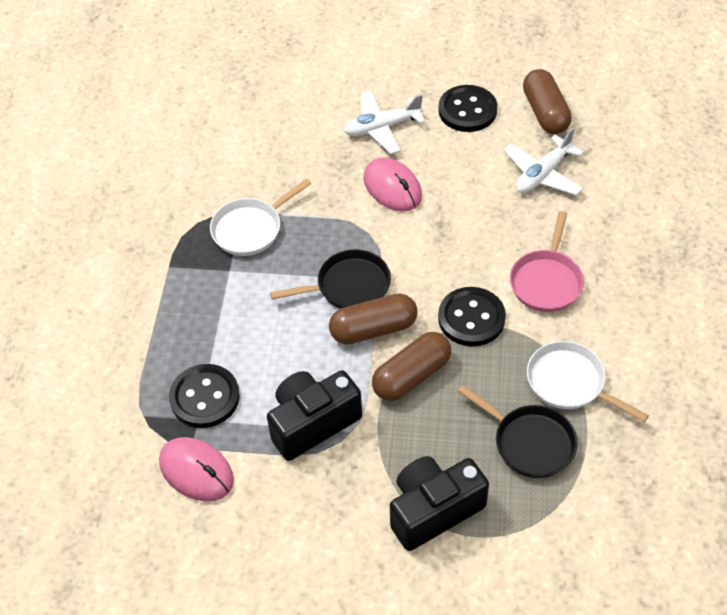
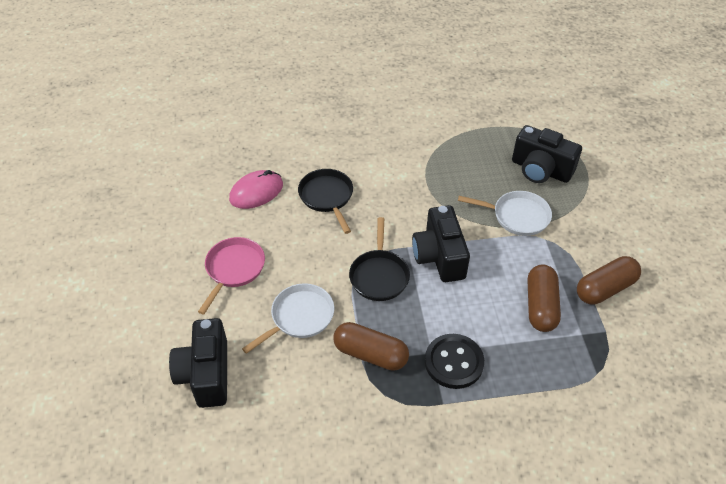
black button: [169,364,240,428] [438,85,497,132] [438,287,506,346] = 3 -> [425,334,484,389] = 1
black camera: [267,370,362,461] [390,456,489,551] = 2 -> [169,318,227,408] [412,205,470,282] [512,125,582,183] = 3
pink mouse: [159,437,234,501] [363,157,422,211] = 2 -> [229,170,283,209] = 1
white plane: [343,91,425,154] [503,127,584,196] = 2 -> none = 0

